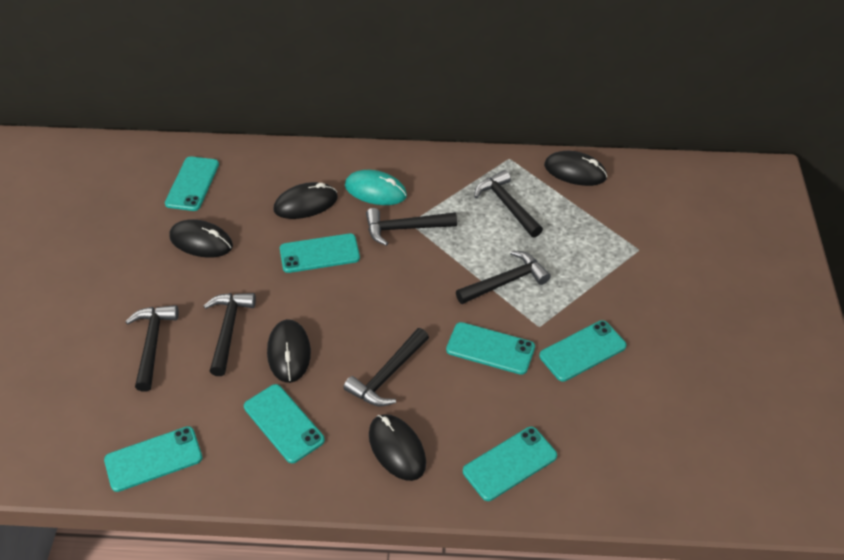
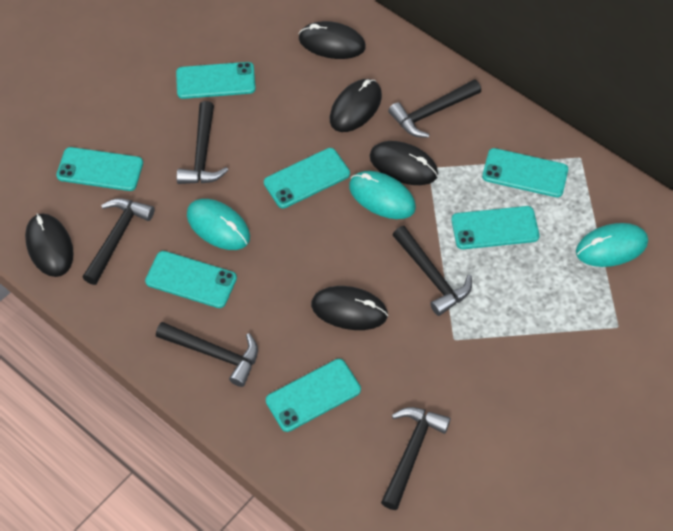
turquoise mouse: [345,170,407,205] = 1 -> [187,199,250,250] [349,171,416,219] [576,223,648,267] = 3

